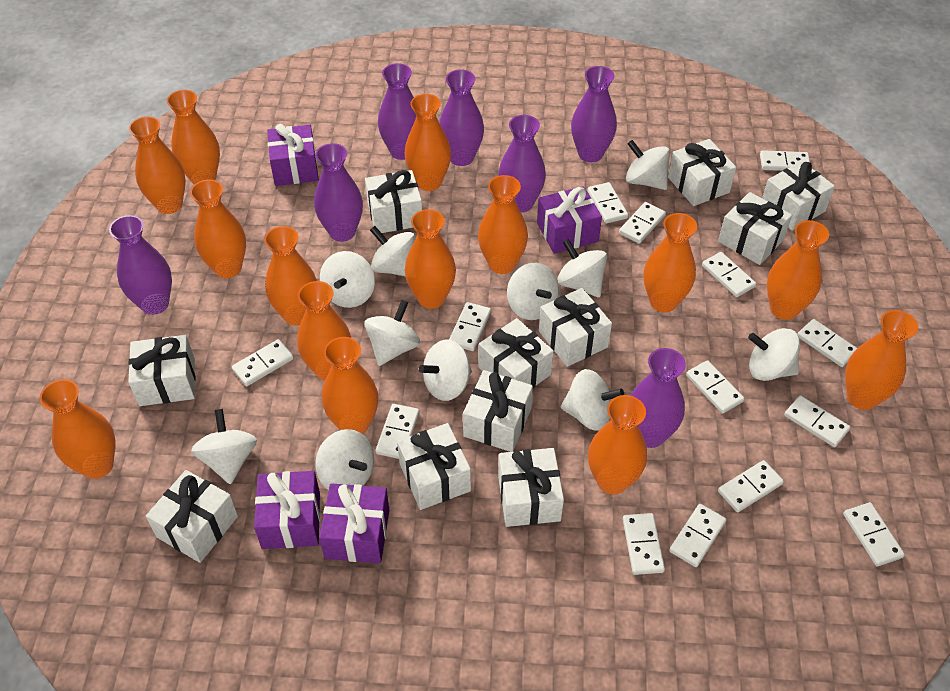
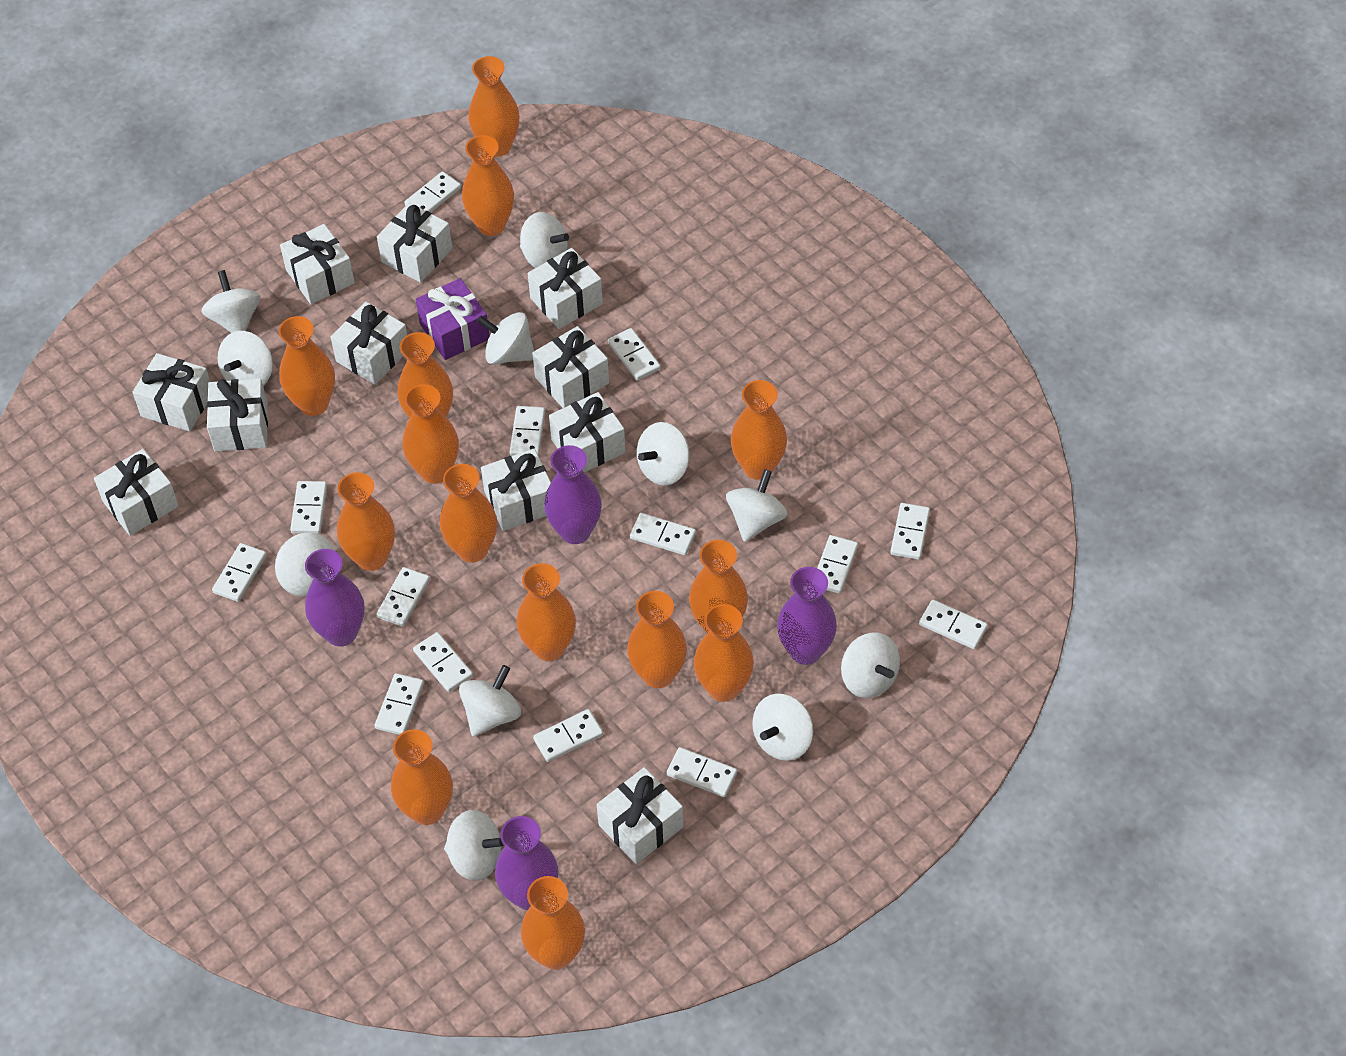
purple gift: [254,471,320,549] [267,124,319,186] [319,483,389,563] [537,186,602,254] = 4 -> [416,278,490,360] = 1
purple vase: [109,215,172,315] [314,143,363,242] [378,63,416,160] [439,69,484,166] [498,115,546,212] [571,66,617,162] [631,348,686,448] = 7 -> [305,549,364,646] [495,816,558,910] [544,445,602,544] [777,567,837,665] = 4

